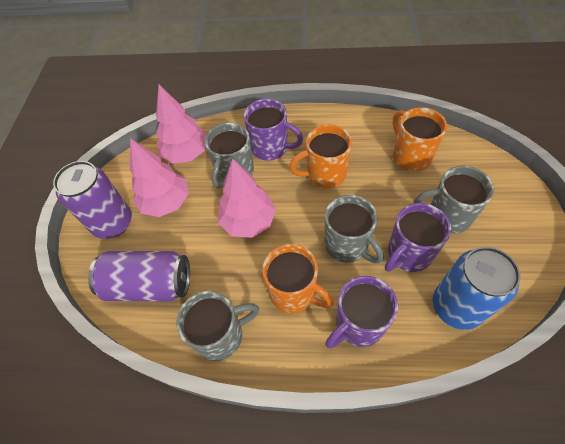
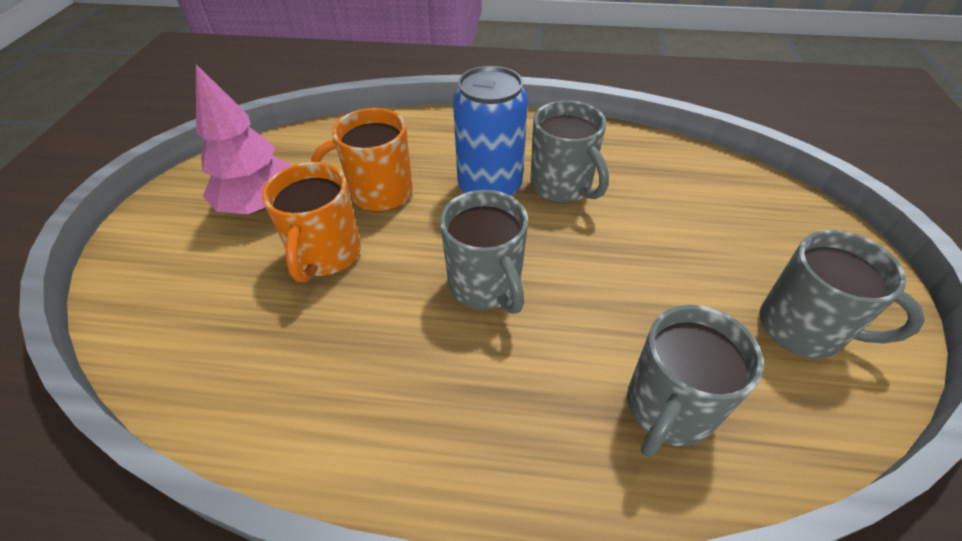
orange mug: [262,244,334,313] [289,125,352,189] [393,107,447,171] = 3 -> [262,162,361,282] [311,108,413,212] = 2
pink tree: [130,138,189,217] [156,85,206,164] [218,158,276,238] = 3 -> [196,64,292,214] = 1
purple can: [53,161,132,239] [88,251,190,302] = 2 -> none = 0
purple mug: [244,99,303,161] [325,276,398,349] [385,203,451,272] = 3 -> none = 0

